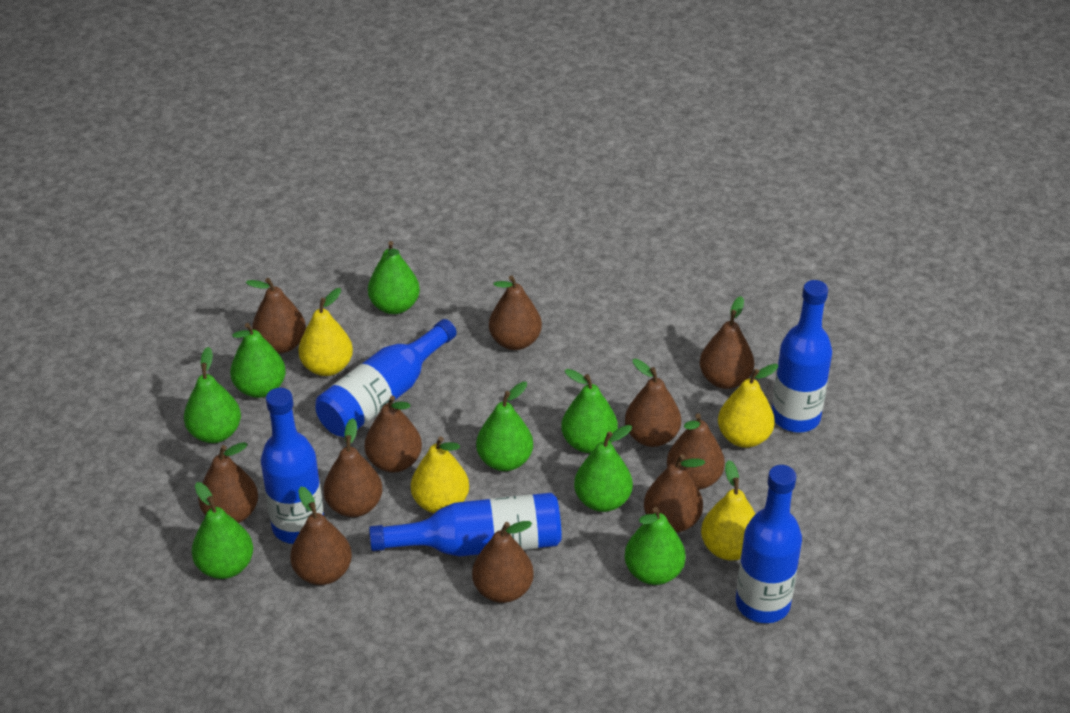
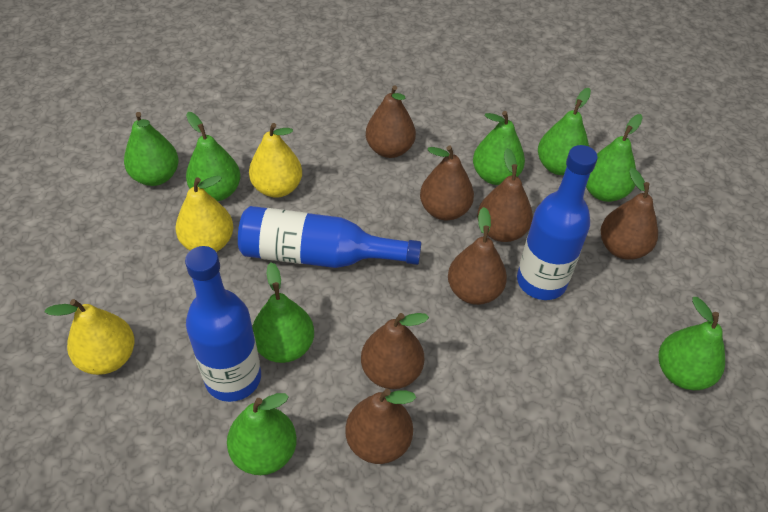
blue bottle: [261,388,324,544] [315,319,457,437] [369,493,562,557] [736,465,802,623] [772,280,832,433] = 5 -> [185,246,261,402] [238,206,421,268] [517,145,598,300] = 3
brown pear: [198,442,258,523] [246,278,306,354] [290,487,352,585] [324,418,382,517] [365,396,422,473] [472,521,534,603] [489,275,542,350] [625,359,681,447] [644,454,705,533] [667,413,725,490] [700,296,754,389] = 11 -> [345,389,416,464] [361,313,429,389] [366,85,416,158] [420,146,474,220] [448,207,507,305] [477,148,533,242] [600,168,658,260] = 7
yellow pear: [298,288,353,376] [411,436,469,513] [701,460,755,561] [718,364,779,448] = 4 -> [45,299,134,375] [176,176,233,252] [249,123,302,198] = 3

